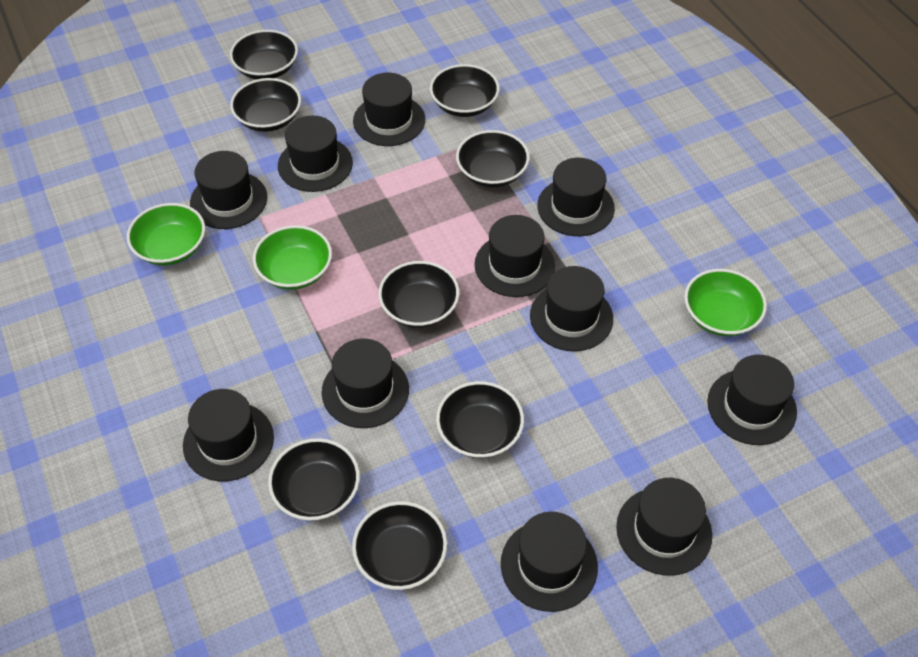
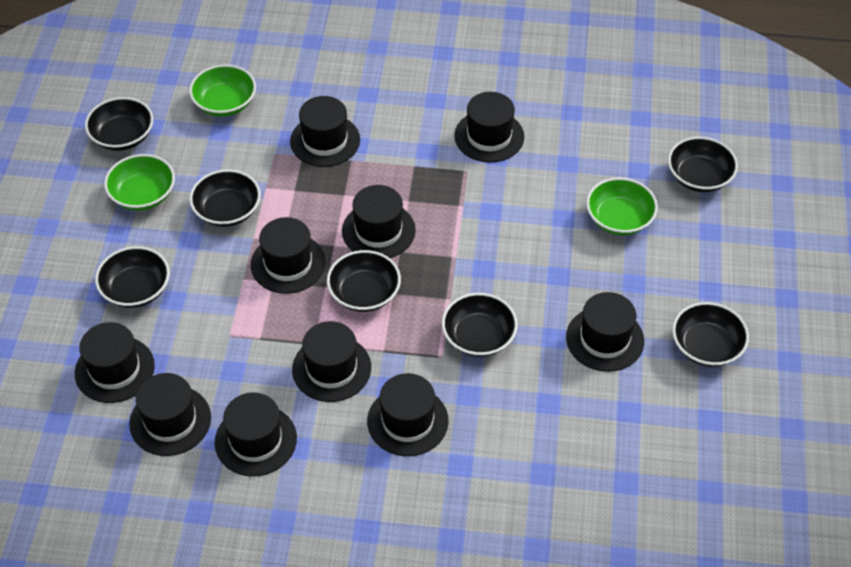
black bowl: [230,30,298,80] [230,78,301,132] [268,438,360,521] [352,501,447,590] [378,261,459,328] [430,64,499,117] [436,381,524,458] [456,130,530,187] = 8 -> [85,97,153,151] [95,246,170,308] [189,169,261,227] [327,250,401,312] [442,293,518,357] [668,137,738,192] [672,302,749,367] = 7
black hat: [183,389,274,481] [190,151,267,229] [278,116,353,192] [322,339,409,428] [353,73,425,146] [474,215,555,297] [501,512,598,612] [530,266,613,351] [537,158,615,236] [616,478,712,576] [707,355,797,445] = 11 -> [75,322,155,403] [129,373,211,456] [215,393,297,476] [251,217,326,294] [290,96,360,167] [292,321,371,402] [342,185,416,258] [367,373,449,456] [454,92,524,162] [566,292,644,372] = 10

